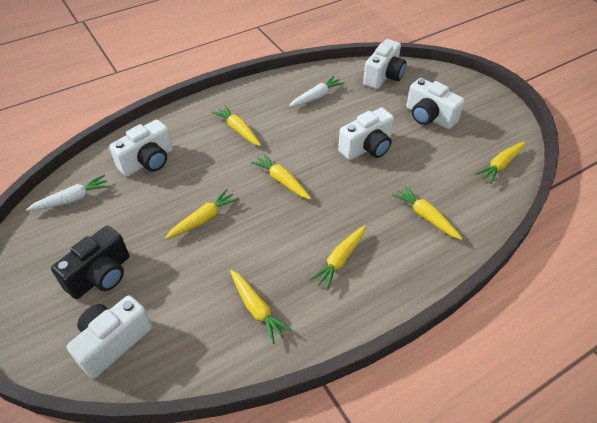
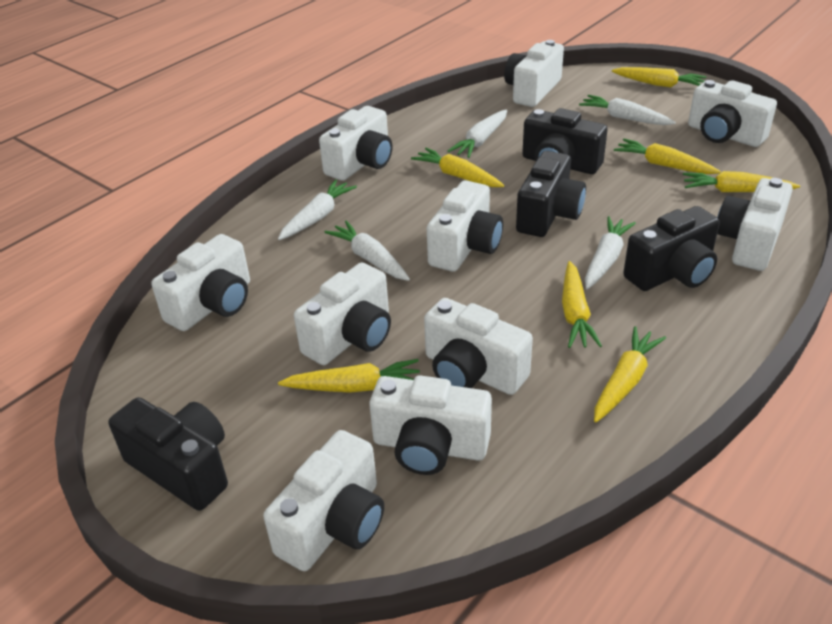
black camera: [51,226,129,299] = 1 -> [108,397,228,511] [516,151,586,237] [522,108,608,174] [623,206,720,291] = 4
white camera: [67,295,152,379] [109,119,173,176] [338,108,394,160] [363,39,407,89] [407,78,465,129] = 5 -> [151,234,250,331] [263,430,384,571] [294,262,391,365] [319,106,392,181] [369,375,492,475] [424,298,533,395] [427,181,503,272] [504,40,564,107] [688,80,777,147] [717,178,793,271] = 10
white carrot: [26,175,110,211] [289,76,345,107] = 2 -> [278,179,357,240] [324,220,410,281] [448,110,507,158] [579,95,676,125] [585,216,636,289] = 5

